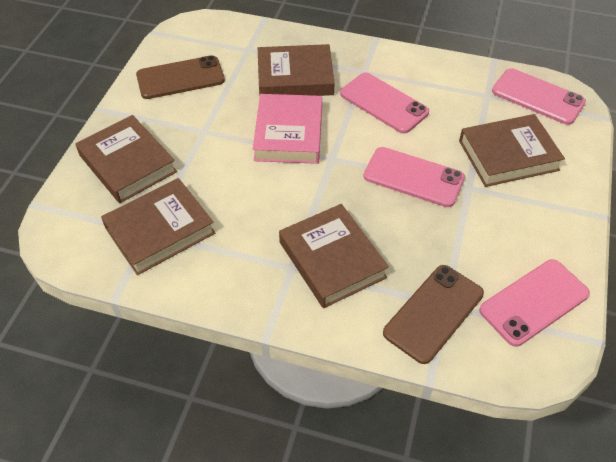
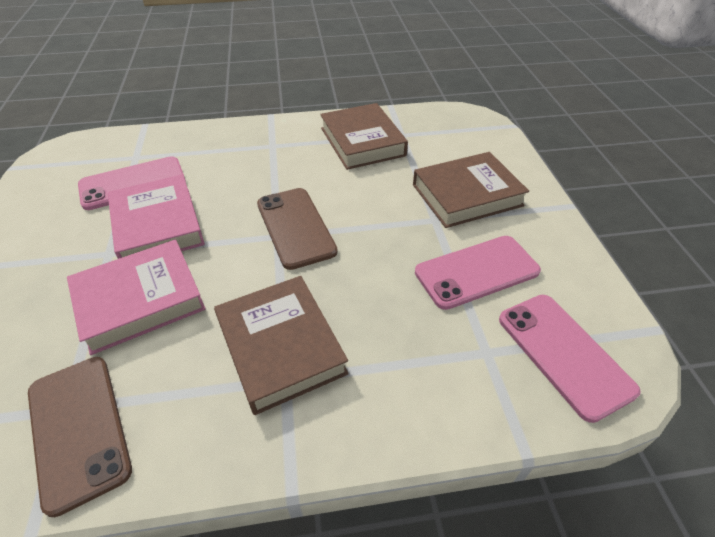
brown book: [76,115,177,203] [101,178,216,275] [258,44,335,96] [279,204,389,308] [459,114,565,187] = 5 -> [214,276,349,415] [320,103,408,170] [413,152,529,228] = 3
pink book: [253,94,322,164] = 1 -> [67,240,206,355] [108,174,205,259] = 2
pink phone: [340,73,429,134] [363,147,465,207] [479,259,590,347] [492,68,586,125] = 4 -> [78,156,186,210] [415,236,541,310] [499,295,641,423] = 3

